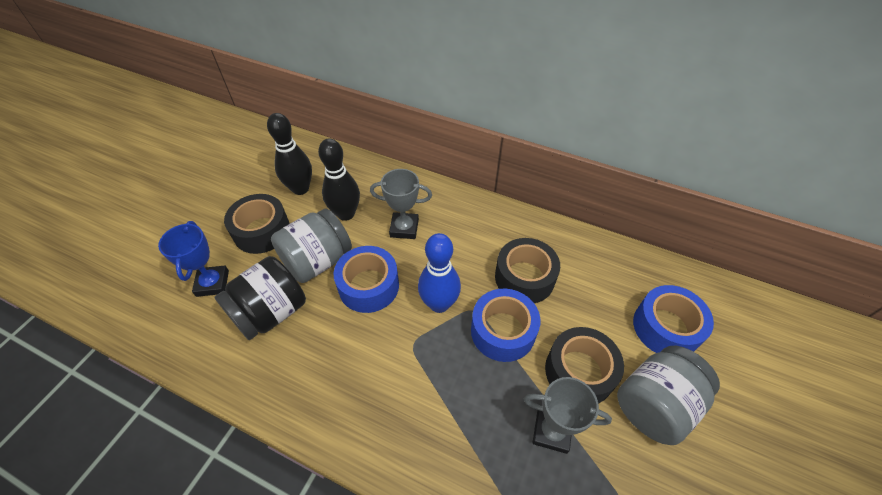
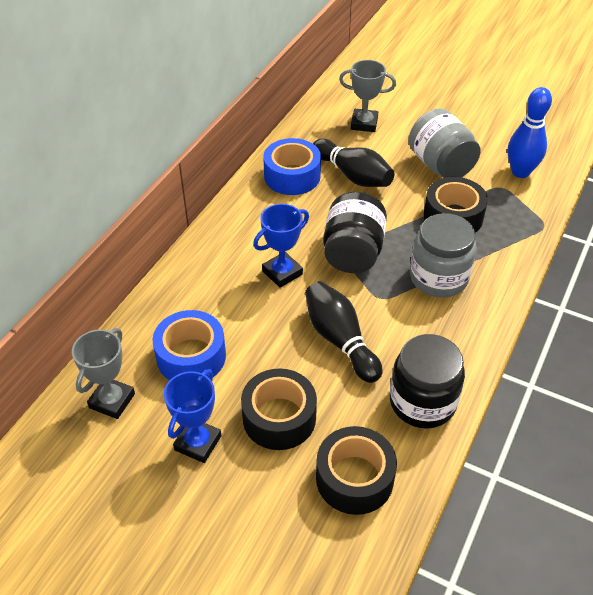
black jar: [215,256,306,340] = 1 -> [323,192,387,273] [390,334,465,429] = 2
blue tape: [334,246,399,313] [471,289,540,362] [633,285,714,353] = 3 -> [152,310,226,380] [263,138,321,195] = 2
blue trophy: [158,221,229,297] = 1 -> [164,369,221,463] [253,204,309,288] = 2

